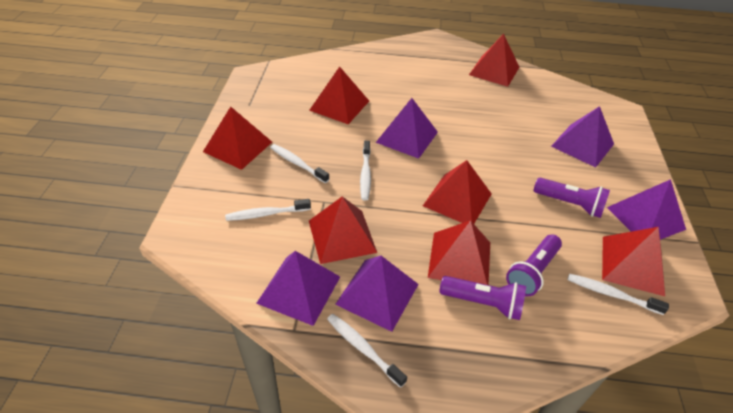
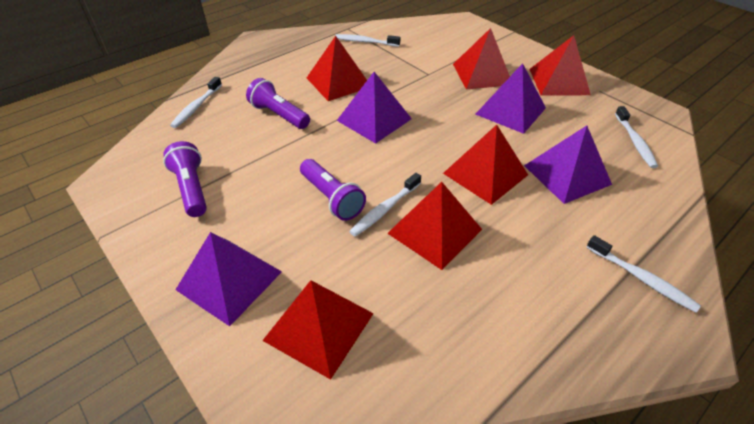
purple pyramid: [256,251,340,326] [335,256,419,332] [376,98,438,159] [551,106,614,167] [607,179,686,240] = 5 -> [175,232,282,326] [337,72,412,144] [475,63,546,134] [524,125,612,204] = 4
red pyramid: [203,106,272,170] [309,67,369,124] [309,196,377,264] [423,160,492,224] [428,220,490,285] [469,34,519,87] [602,227,665,296] = 7 -> [262,280,374,380] [307,36,367,101] [387,182,482,270] [443,125,528,205] [453,28,510,89] [529,35,591,96] = 6

